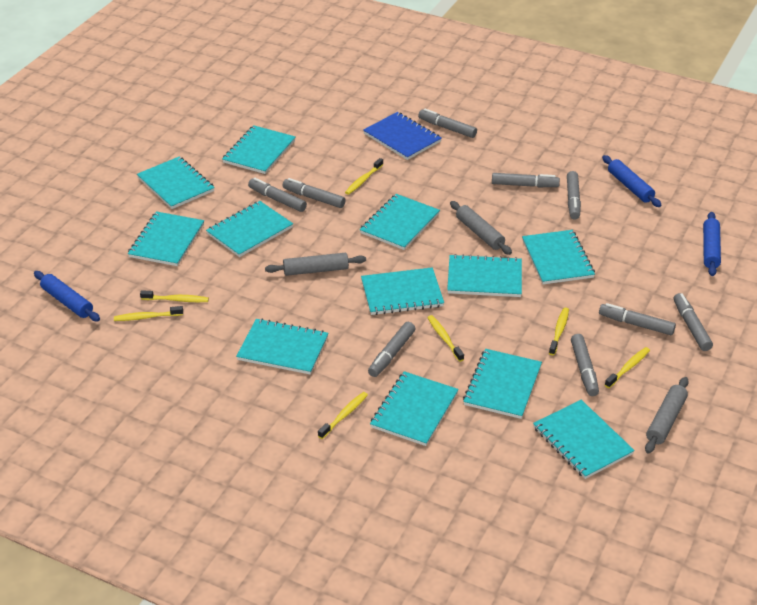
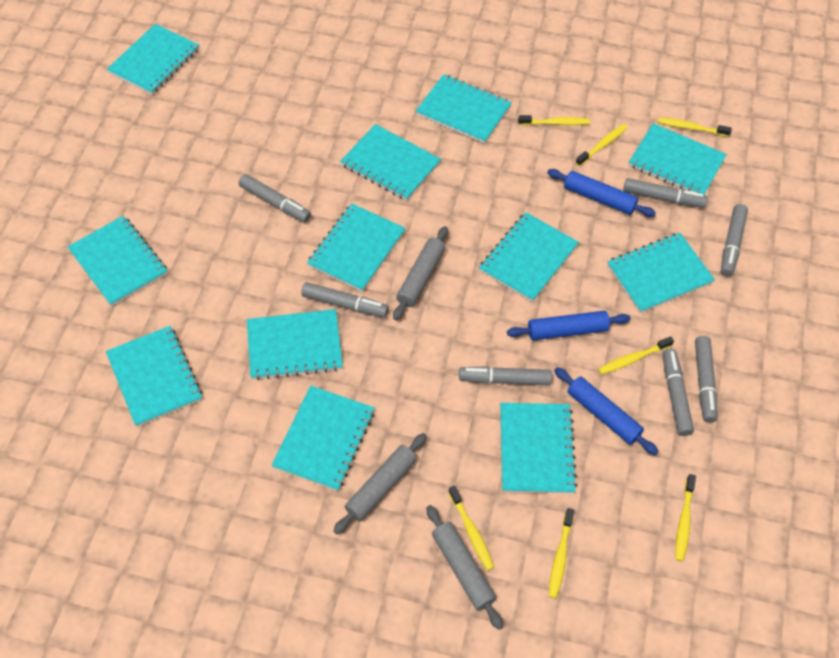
blue notebook: [363,112,442,160] = 1 -> none = 0
grey marker: [248,178,307,212] [282,178,346,208] [368,322,415,377] [418,109,477,138] [492,173,560,187] [567,171,581,220] [571,334,599,396] [599,303,676,335] [674,293,713,351] = 9 -> [239,174,311,223] [301,282,389,317] [459,366,552,386] [623,178,708,208] [663,348,694,436] [695,336,717,422] [721,204,748,276] = 7

